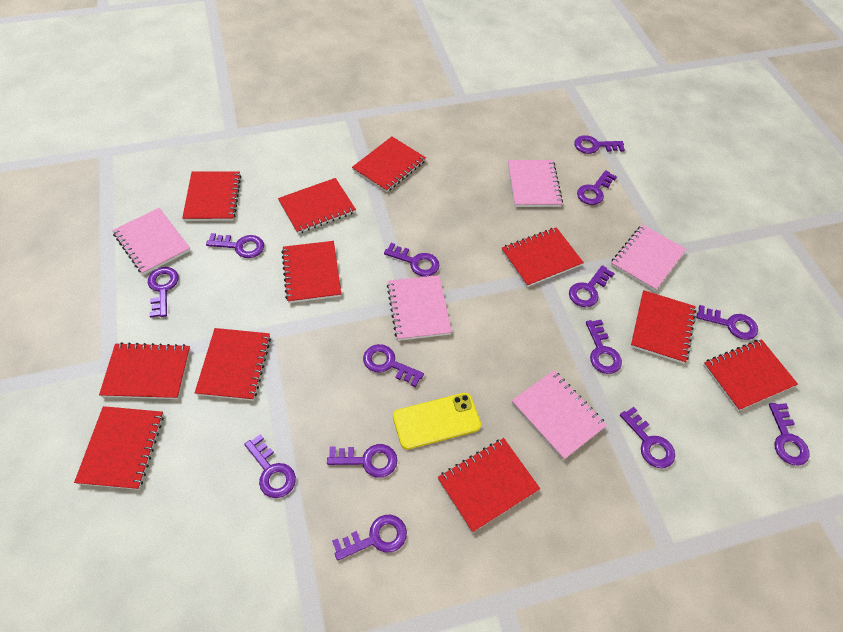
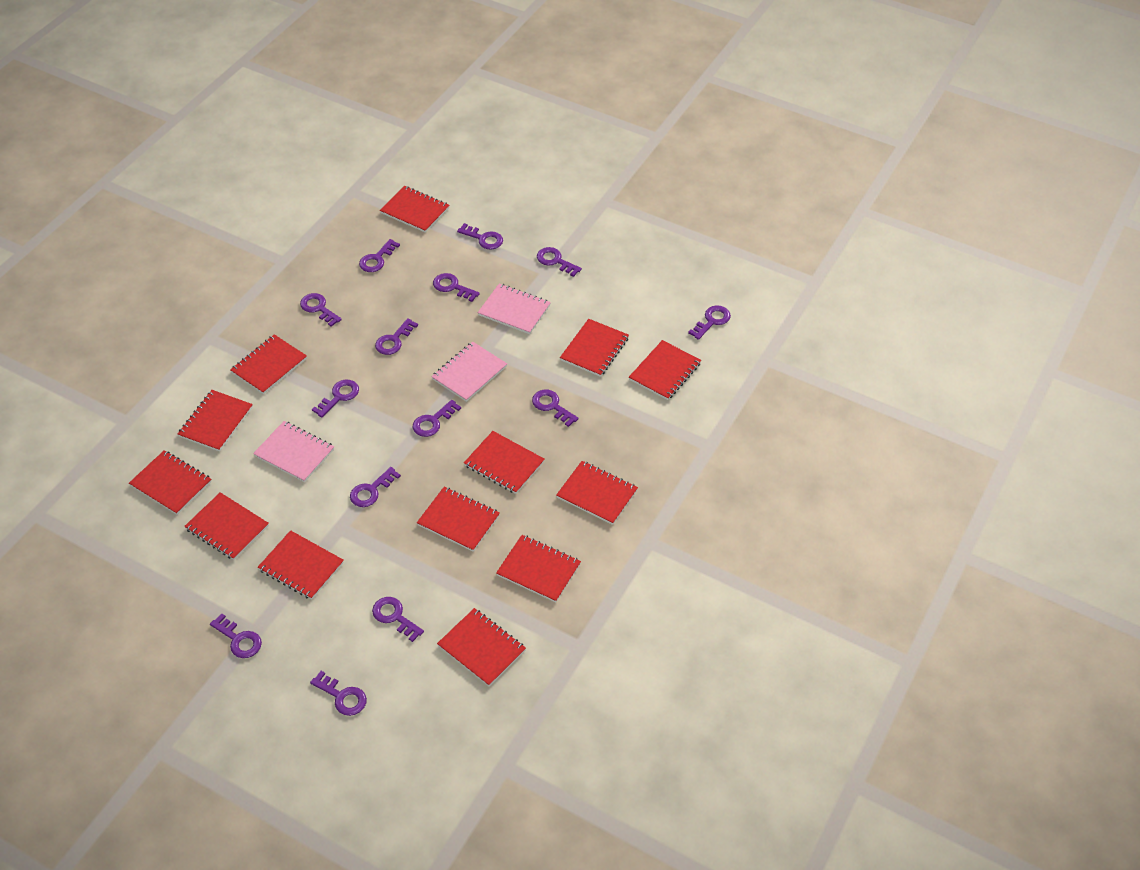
pink notebook: [112,208,191,275] [387,275,452,341] [508,160,563,207] [512,370,607,460] [611,224,686,291] = 5 -> [253,421,334,482] [431,342,507,402] [478,283,551,334] = 3
red notebook: [74,406,164,490] [99,342,190,399] [182,171,241,221] [195,328,271,401] [278,178,356,234] [281,241,341,303] [352,137,426,192] [438,438,540,533] [501,227,584,287] [630,290,696,364] [703,339,798,411] = 11 -> [129,450,212,515] [178,390,253,452] [184,492,269,560] [230,334,307,394] [258,530,344,600] [380,186,450,233] [417,487,500,552] [437,608,526,686] [464,431,545,494] [496,535,581,602] [556,461,638,525] [560,319,629,377] [629,340,701,400] = 13
yellow phone: [393,393,481,450] = 1 -> none = 0

